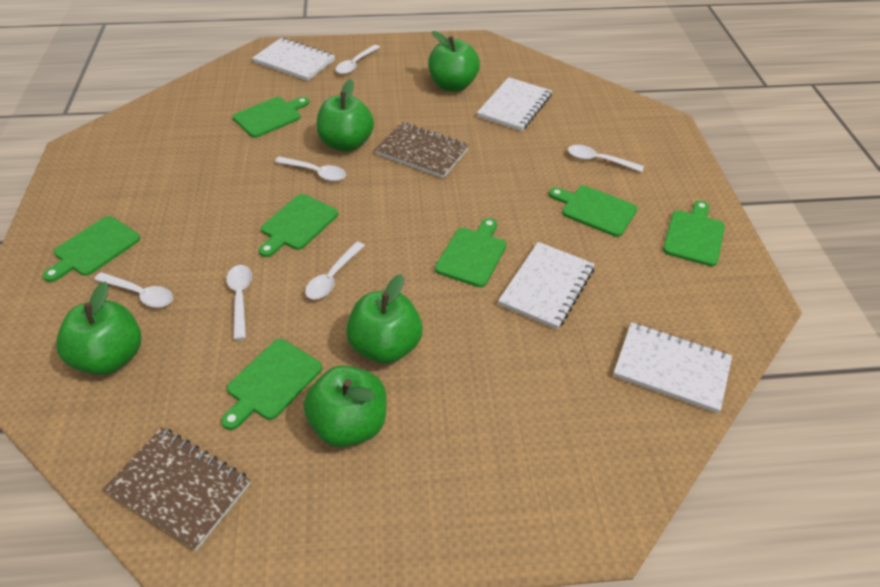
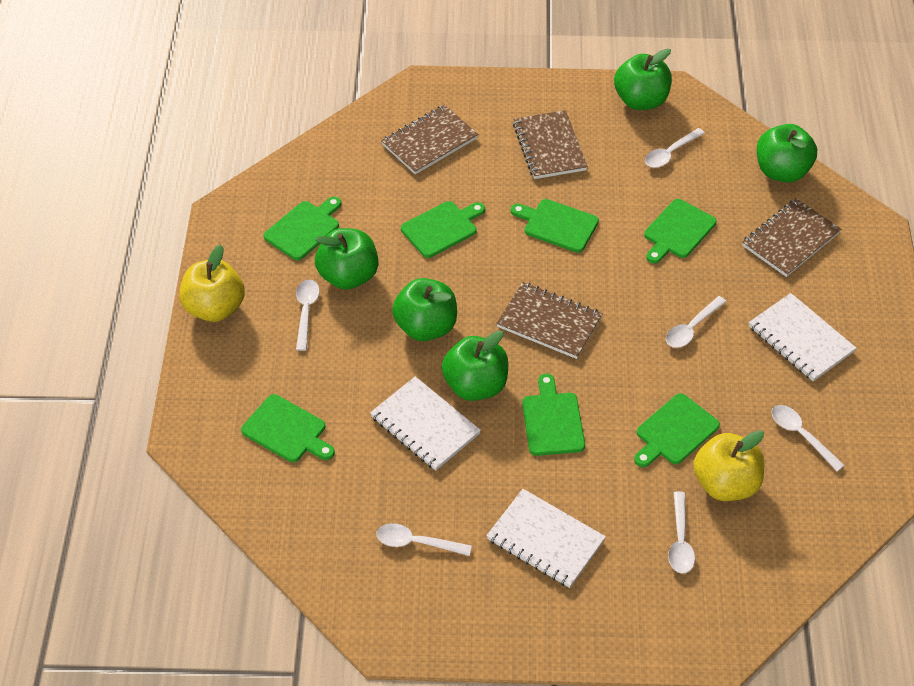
brown notebook: [103,427,251,551] [374,122,469,178] = 2 -> [381,105,478,174] [496,282,603,359] [513,110,588,179] [742,198,841,277] = 4
white notebook: [252,38,335,81] [477,77,552,131] [498,242,595,330] [613,322,732,413] = 4 -> [370,376,481,471] [486,489,606,588] [749,293,856,381] = 3
yellow apple: none = 0 -> [180,245,245,322] [693,430,764,501] = 2

